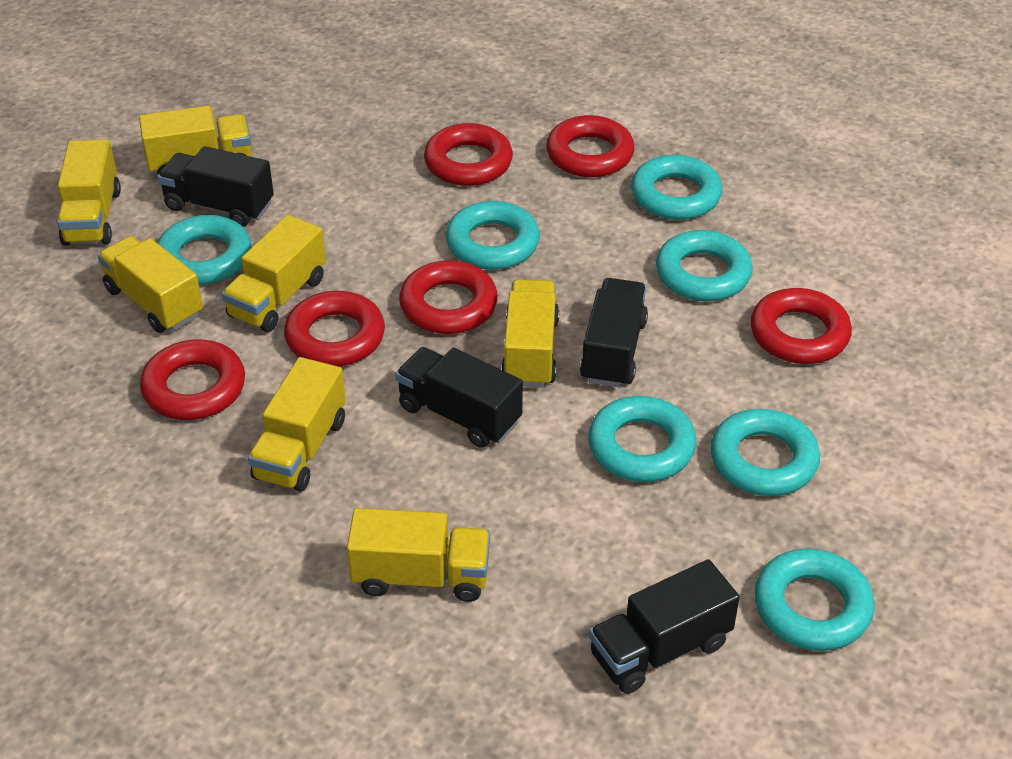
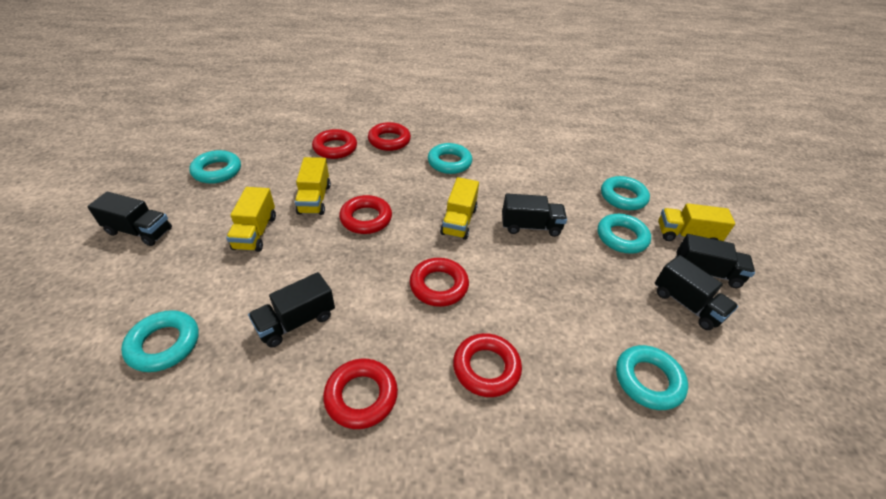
black truck: [157,146,274,227] [395,347,523,448] [580,278,648,387] [589,559,740,694] = 4 -> [87,192,172,246] [248,272,335,348] [502,193,567,237] [655,255,738,330] [676,234,755,288] = 5
turquoise ring: [157,215,251,285] [446,201,540,270] [588,396,696,482] [631,155,722,220] [656,230,752,301] [710,409,820,496] [754,549,874,651] = 7 -> [121,310,199,372] [189,150,241,184] [428,143,472,174] [598,214,651,254] [601,176,650,210] [616,345,688,410] = 6
yellow truck: [57,140,121,246] [98,236,203,333] [139,105,252,174] [222,215,326,332] [248,357,346,492] [347,508,490,602] [501,279,560,387] = 7 -> [226,187,276,252] [295,157,331,215] [440,177,479,240] [658,203,735,241] = 4

